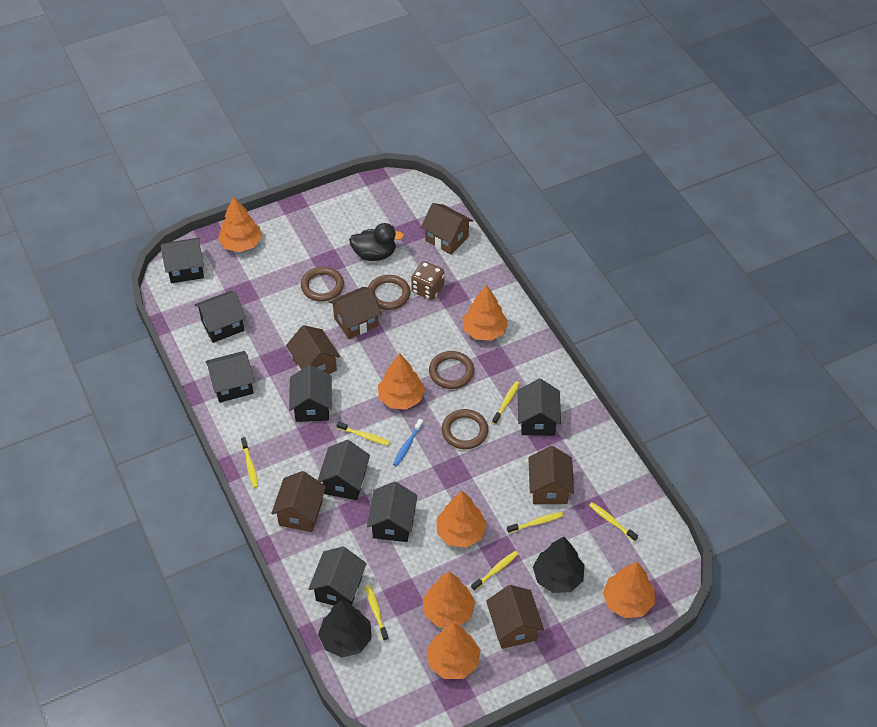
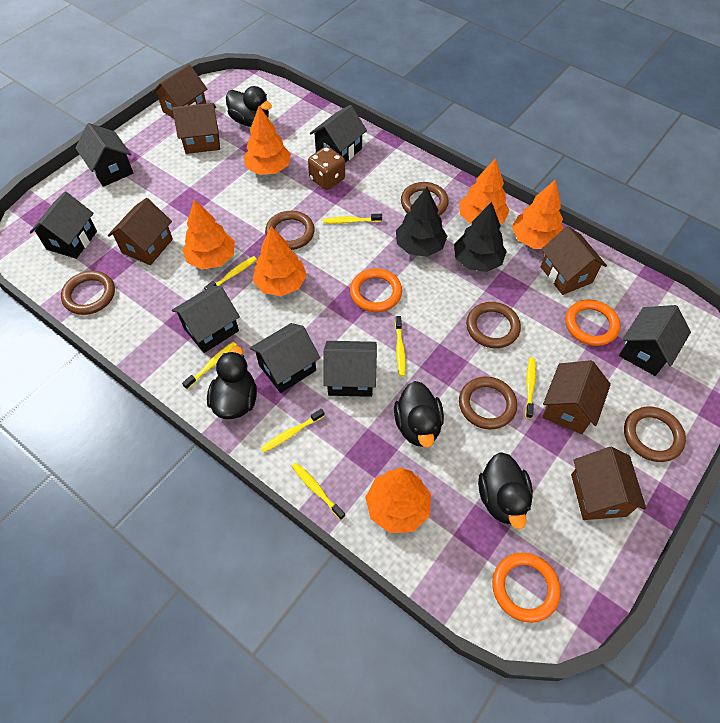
black duck: [349,223,404,261] = 1 -> [207,346,257,419] [226,86,272,127] [394,381,444,448] [478,452,533,530] = 4
black house: [161,238,204,283] [195,291,246,343] [205,351,254,403] [289,365,332,422] [309,547,367,606] [318,440,370,500] [367,481,418,542] [518,379,561,436] = 8 -> [30,192,97,259] [75,123,133,187] [172,286,240,353] [250,323,320,393] [310,105,367,163] [323,341,377,397] [619,305,691,376] = 7
blue toothbrush: [393,419,423,466] = 1 -> none = 0
brown ring: [301,267,344,302] [368,275,411,310] [429,351,474,389] [442,409,488,449] = 4 -> [61,271,115,315] [265,211,315,250] [401,182,449,216] [459,376,517,429] [466,302,521,348] [624,407,686,462] = 6
orange ring: none = 0 -> [350,268,402,312] [492,552,561,623] [565,299,620,346] = 3
orange tree: [218,196,262,252] [378,353,425,410] [423,572,475,627] [426,623,480,679] [436,491,487,548] [462,285,508,341] [603,562,655,618] = 7 -> [182,199,235,270] [243,106,291,175] [253,226,307,296] [365,467,431,533] [459,158,510,225] [512,179,563,249] = 6

